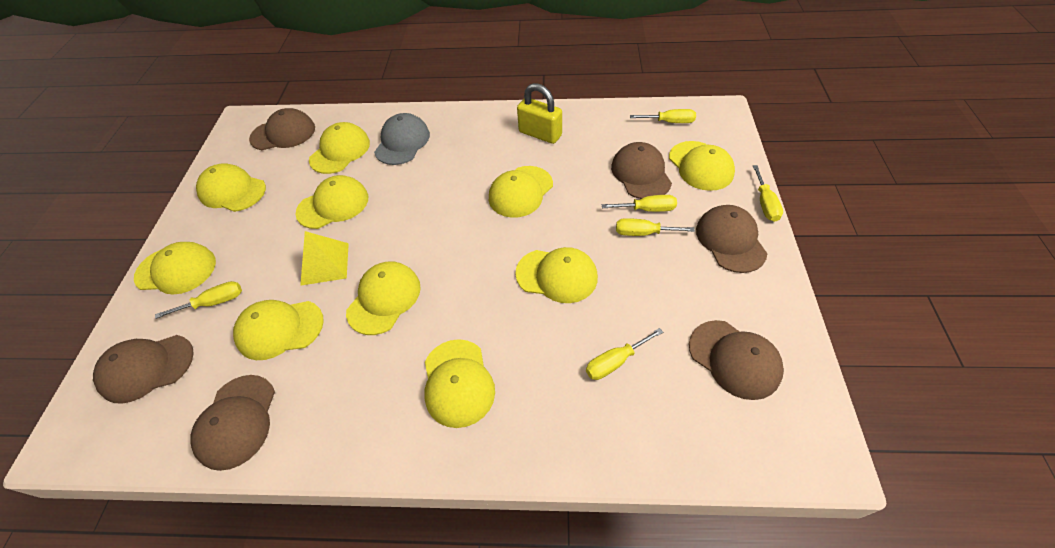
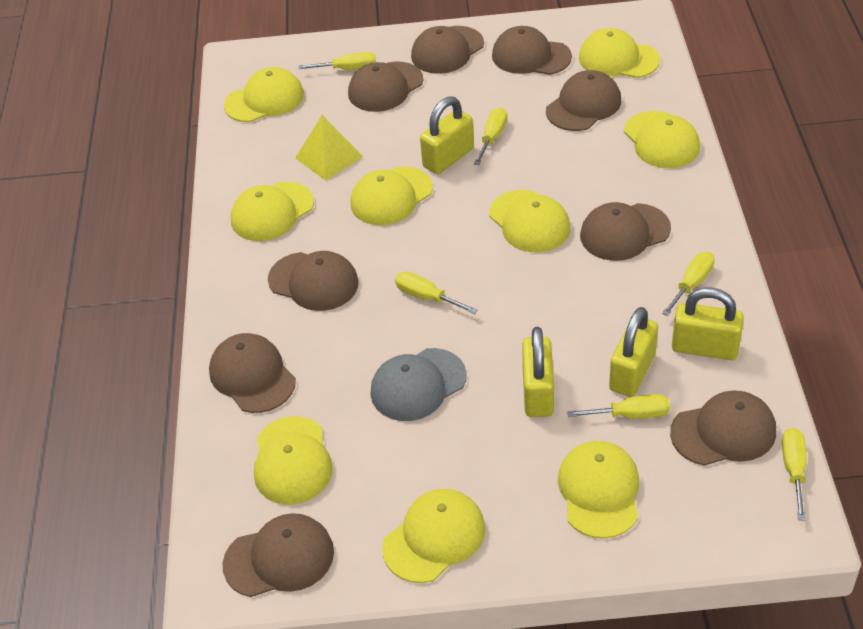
brown cap: [93,335,194,404] [190,375,275,471] [249,108,315,150] [611,142,672,199] [689,320,784,400] [696,205,767,273] = 6 -> [209,333,296,413] [223,513,334,597] [268,251,359,311] [348,62,423,112] [411,26,484,74] [492,26,572,75] [546,70,621,131] [580,202,671,261] [670,390,776,466] = 9
yellow cap: [134,242,216,295] [196,163,266,212] [233,300,324,360] [296,175,368,229] [309,122,370,174] [346,262,421,335] [424,339,495,428] [489,166,553,218] [515,247,598,303] [669,141,735,191] = 10 -> [224,67,304,122] [231,182,314,241] [254,416,333,505] [351,167,433,225] [382,489,485,583] [489,190,570,252] [558,441,639,539] [579,28,660,78] [624,111,700,168] = 9
yellow padlock: [517,83,562,144] = 1 -> [420,96,474,174] [522,327,554,417] [609,307,658,397] [672,288,744,360] = 4

